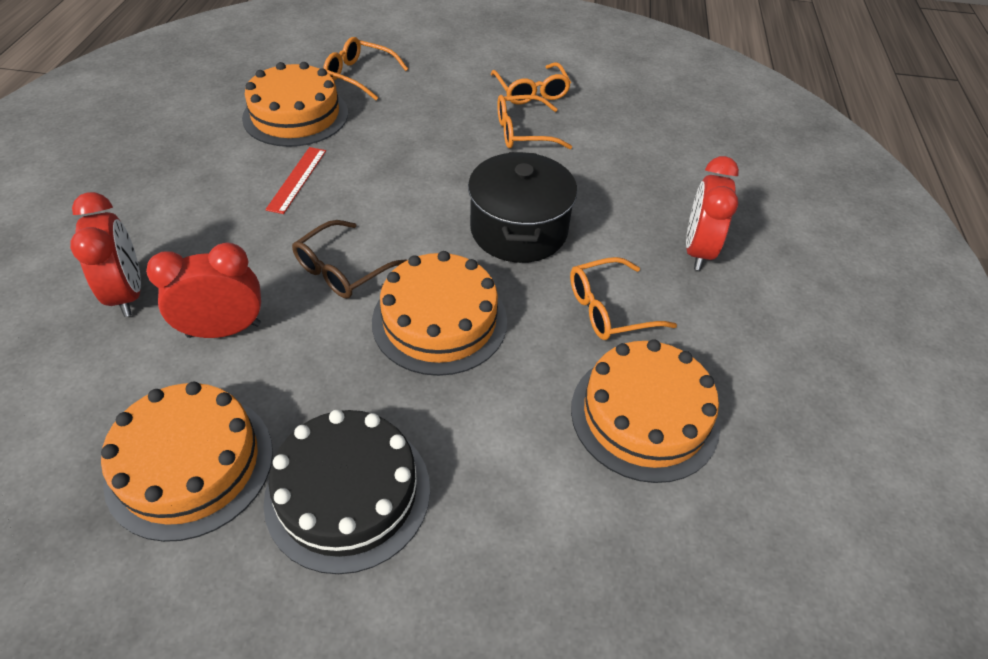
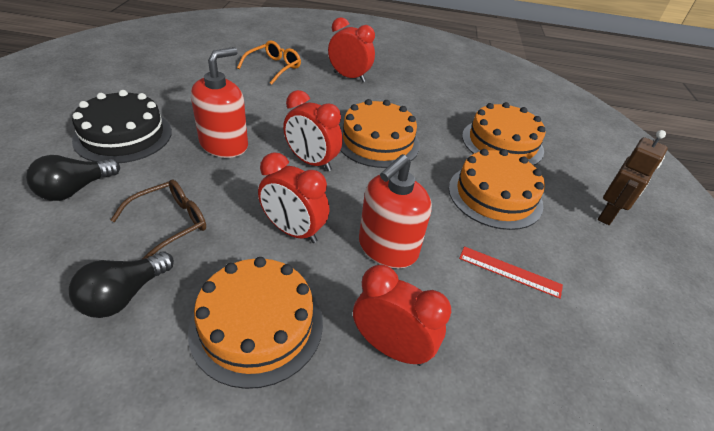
black light bulb: none = 0 -> [26,155,120,201] [69,252,174,318] = 2
black pot: [468,152,577,263] = 1 -> none = 0
brown robot: none = 0 -> [598,130,668,225] = 1
orange glasses: [323,37,408,100] [491,62,571,104] [497,95,572,149] [570,257,677,340] = 4 -> [237,41,301,85] = 1
red clock: [70,192,141,317] [146,242,261,338] [686,156,739,270] = 3 -> [258,152,330,243] [283,90,343,171] [328,17,375,82] [353,265,451,366] = 4
red soap dispenser: none = 0 -> [191,47,248,158] [359,154,432,268] = 2

